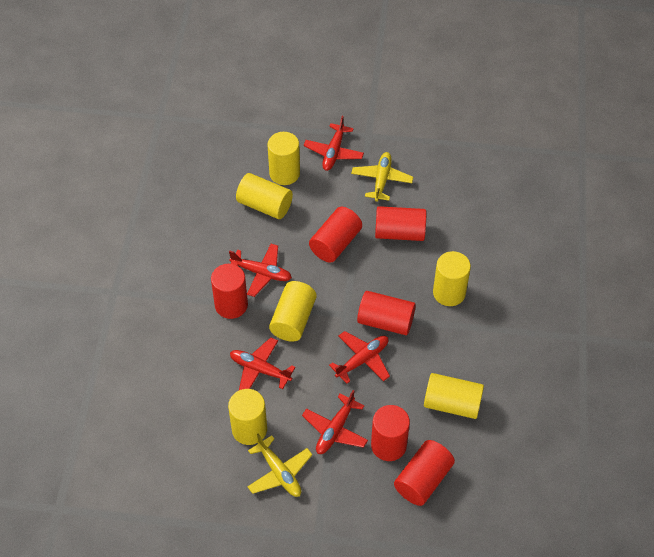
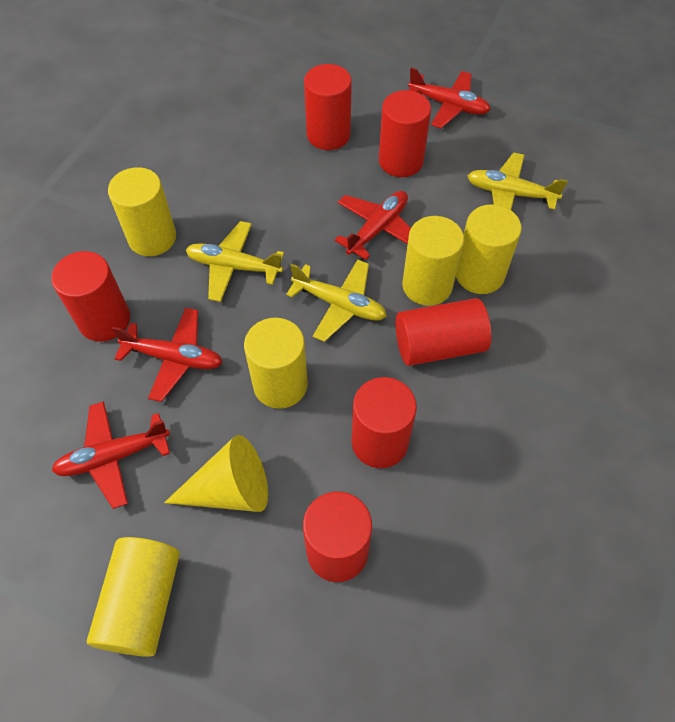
red plane: [229,244,292,297] [230,338,295,390] [302,390,368,454] [304,116,364,171] [329,331,390,384] = 5 -> [52,401,170,509] [112,308,223,402] [335,191,411,260] [408,68,491,128] = 4
yellow cone: none = 0 -> [164,435,268,512] = 1
yellow cylinder: [228,389,267,445] [236,173,293,219] [268,132,300,185] [269,281,317,342] [424,373,484,419] [433,251,471,306] = 6 -> [87,537,180,657] [108,167,176,256] [244,318,308,409] [402,216,464,306] [456,204,522,294] = 5
yellow plane: [247,434,313,497] [351,152,413,202] = 2 -> [186,221,284,302] [286,260,387,342] [467,152,568,210] = 3

